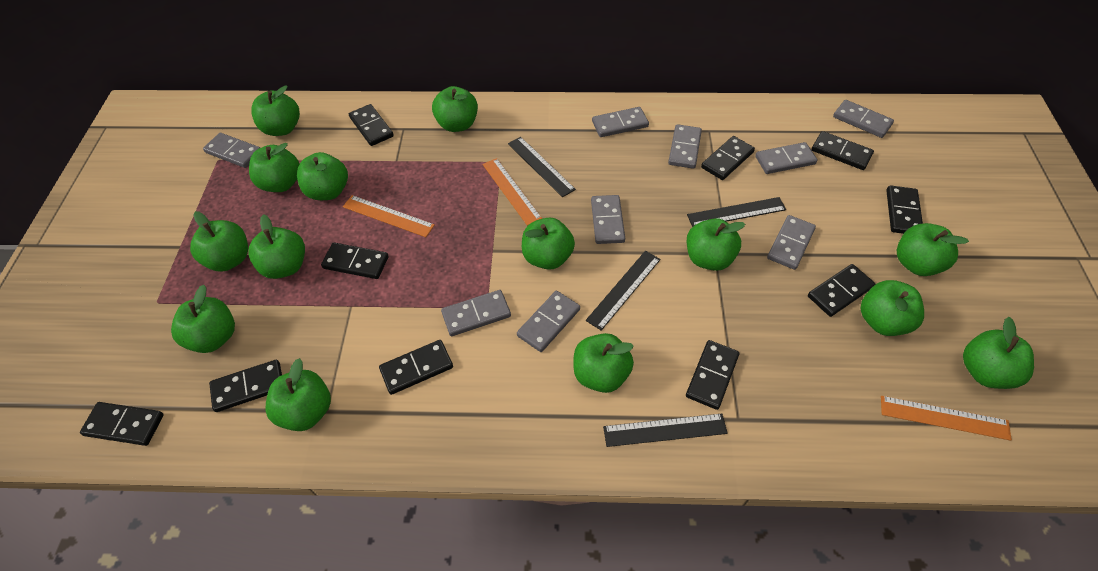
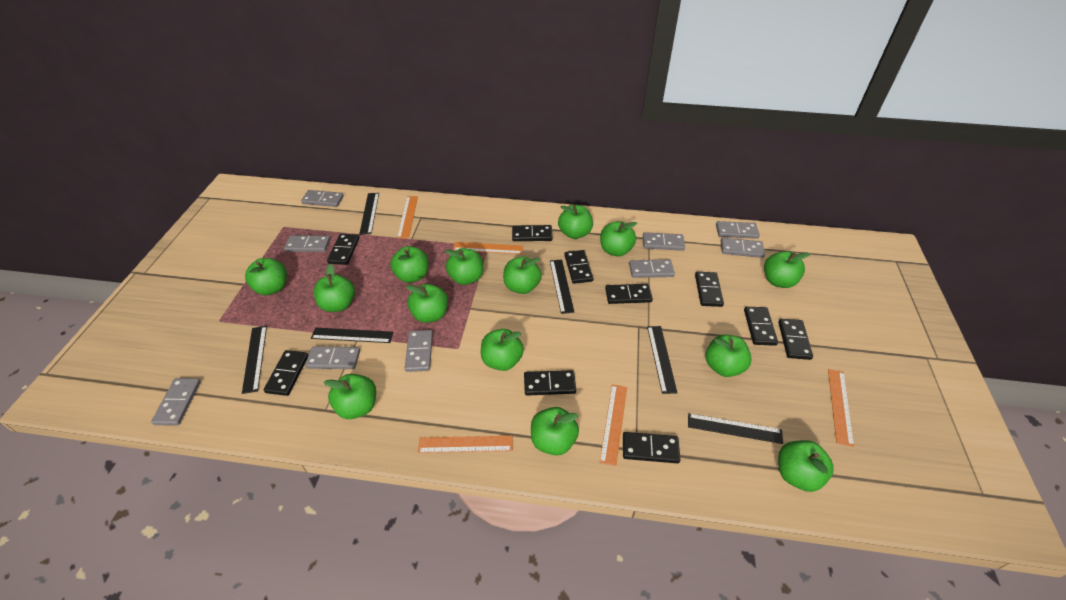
black ruler: [508,137,576,197] [586,251,661,331] [603,413,728,447] [687,197,786,227] = 4 -> [242,326,267,394] [311,328,394,343] [359,193,379,235] [550,260,574,314] [647,326,677,394] [688,413,783,444] = 6
orange ruler: [343,195,435,237] [483,158,542,226] [881,396,1012,441] = 3 -> [397,196,418,238] [418,436,513,453] [453,242,523,254] [599,384,627,466] [828,369,854,447] = 5

